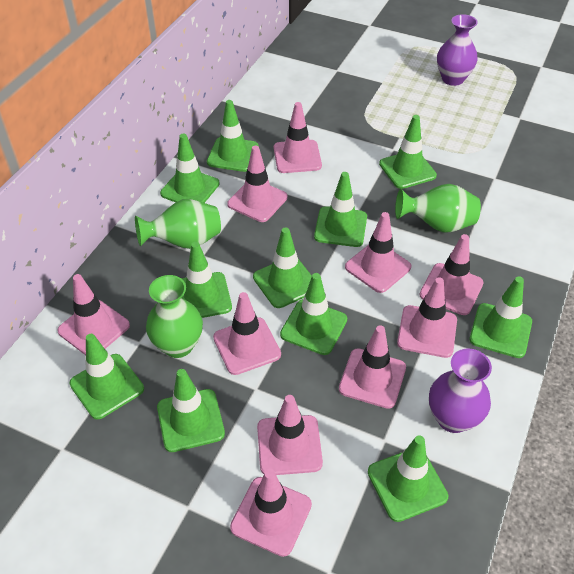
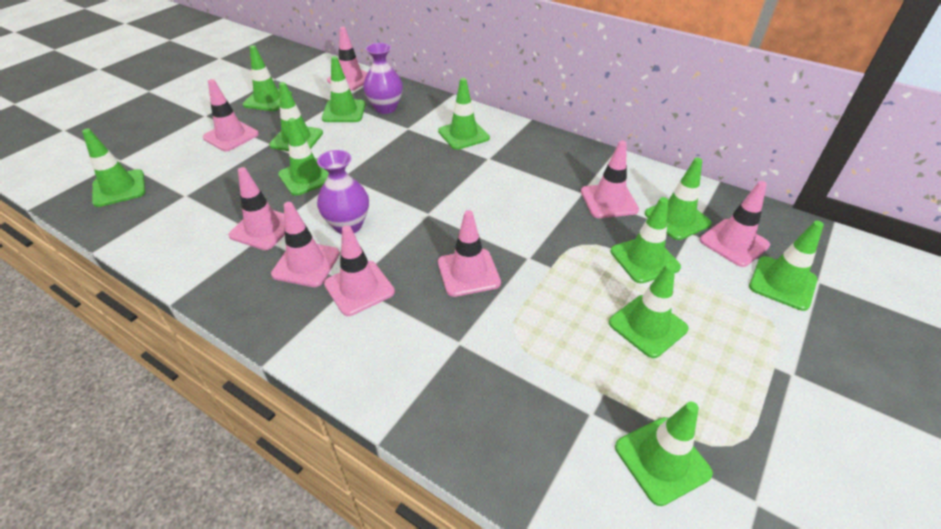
green vase: [135,199,221,249] [146,275,203,358] [395,184,481,233] = 3 -> none = 0
pink traffic cone: [57,274,130,355] [213,292,281,375] [227,146,288,222] [230,469,312,557] [257,395,323,475] [274,102,322,173] [339,325,406,409] [345,212,411,293] [397,277,457,358] [419,234,484,315] = 10 -> [203,79,259,151] [229,167,285,250] [271,202,340,287] [324,225,395,316] [327,26,368,91] [438,210,501,297] [581,140,639,218] [700,181,770,267] = 8

